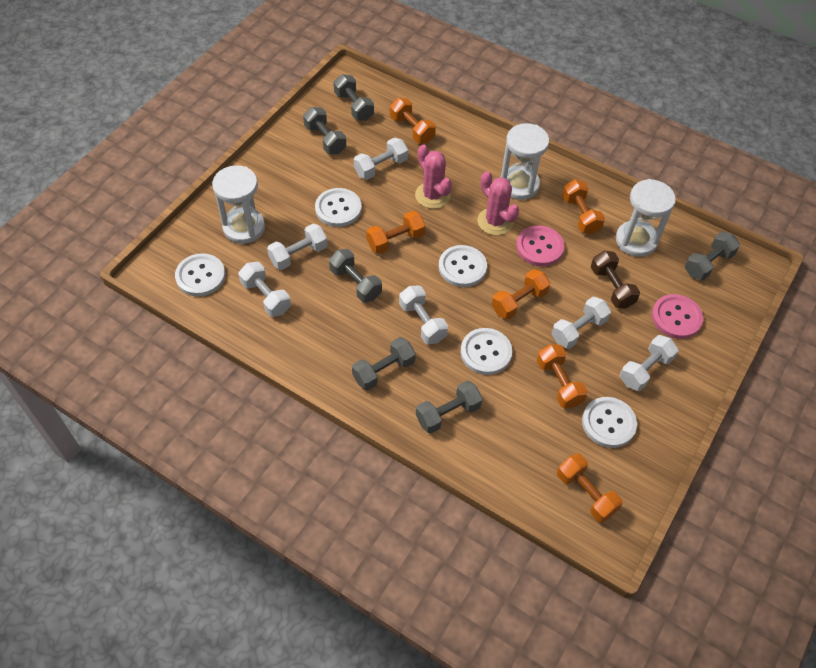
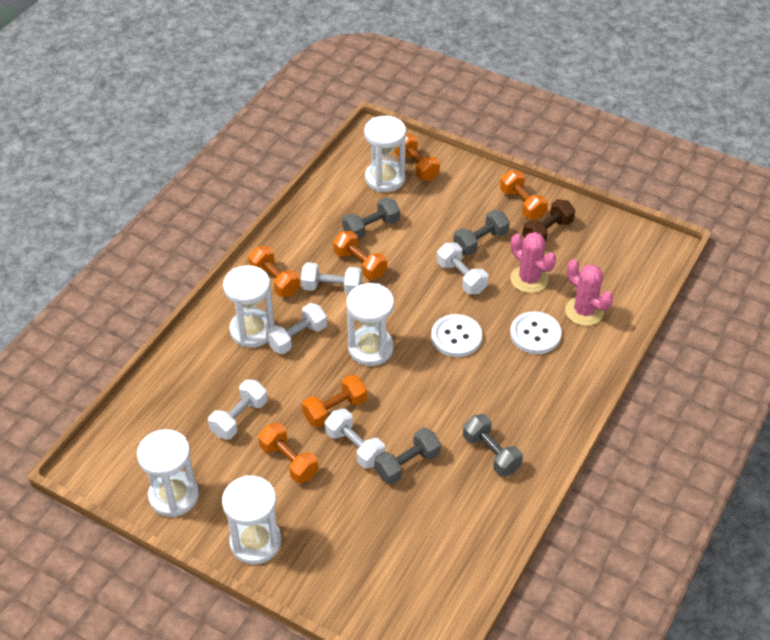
grey dumbbell: [303,107,346,154] [329,249,382,303] [333,74,374,121] [352,337,416,390] [416,381,483,433] [685,232,740,281] = 6 -> [342,197,400,240] [374,428,441,484] [453,210,510,255] [463,414,523,476] = 4
pink button: [516,225,564,266] [652,294,703,339] = 2 -> none = 0
white button: [175,253,225,296] [315,188,362,227] [439,245,487,287] [460,328,512,375] [582,397,637,448] = 5 -> [431,314,482,357] [510,311,562,354] = 2
white dumbbell: [238,262,291,317] [267,224,328,270] [354,137,408,180] [399,286,448,344] [552,297,611,349] [620,335,679,391] = 6 -> [208,379,268,440] [266,303,327,354] [301,262,362,295] [325,409,385,469] [437,243,488,294] = 5
white hourglass: [212,165,265,244] [500,123,549,200] [616,179,676,257] = 3 -> [137,429,199,517] [222,475,281,564] [223,265,275,348] [346,283,394,366] [364,116,406,192] = 5

